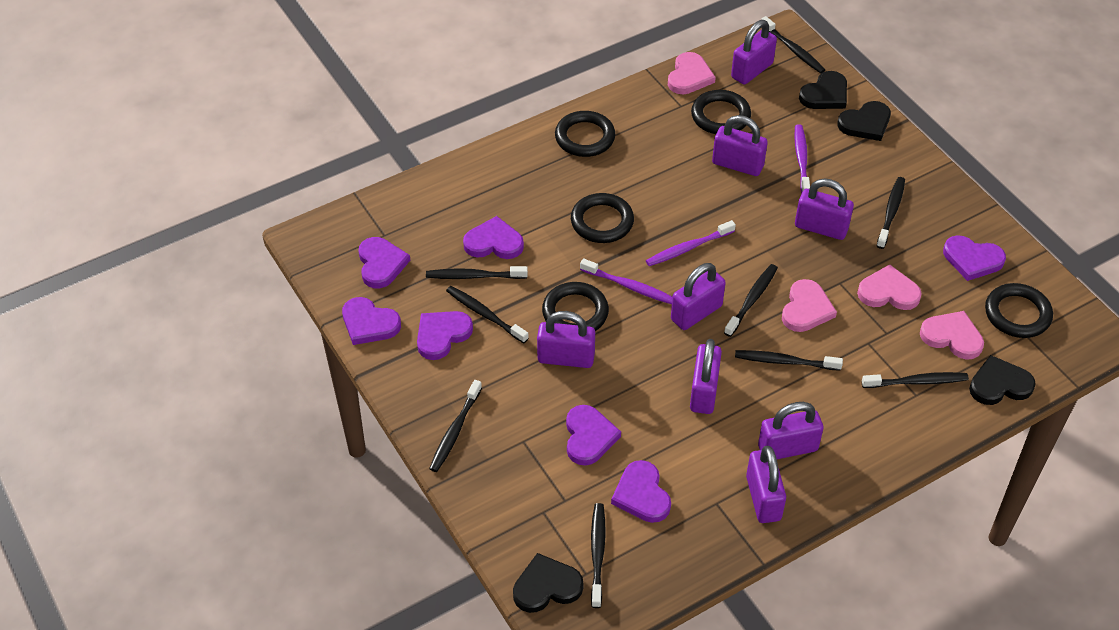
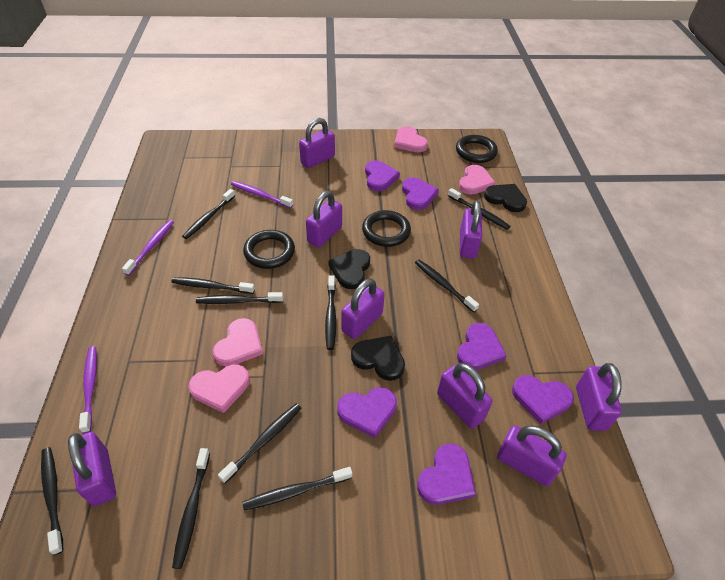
black heart: [513,553,584,613] [799,71,847,109] [837,101,891,141] [969,355,1036,405] = 4 -> [328,249,370,289] [351,336,405,381] [484,184,527,212] = 3
black ring: [542,282,609,331] [555,111,615,157] [571,193,634,243] [691,90,751,134] [985,283,1053,338] = 5 -> [243,230,295,269] [362,210,411,247] [456,135,498,163] = 3
black toothbrush: [426,266,528,279] [429,380,482,472] [446,286,529,343] [591,503,606,608] [724,264,778,337] [735,350,843,371] [761,16,825,73] [862,372,969,388] [877,177,905,249] = 9 -> [41,447,63,555] [171,277,255,294] [172,448,210,569] [182,189,235,239] [196,292,283,304] [218,403,301,483] [242,467,352,510] [325,275,336,350] [415,260,479,313] [448,188,511,230] = 10
purple heart: [342,297,401,345] [358,237,410,288] [417,311,473,360] [463,216,524,259] [566,405,621,465] [611,460,671,523] [943,235,1006,281] = 7 -> [337,387,397,438] [365,160,400,191] [402,177,439,210] [417,443,476,505] [457,323,507,370] [512,375,574,424] = 6

